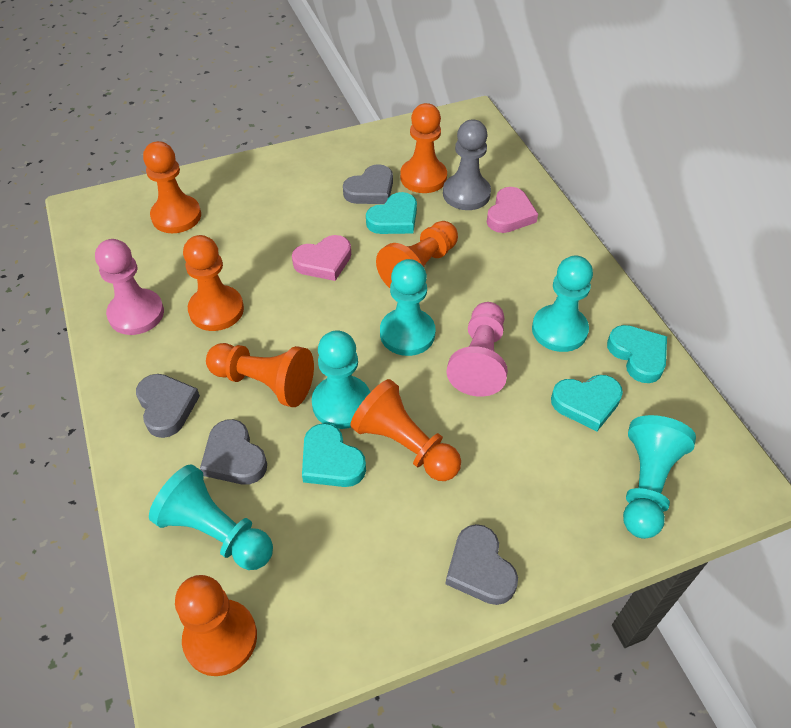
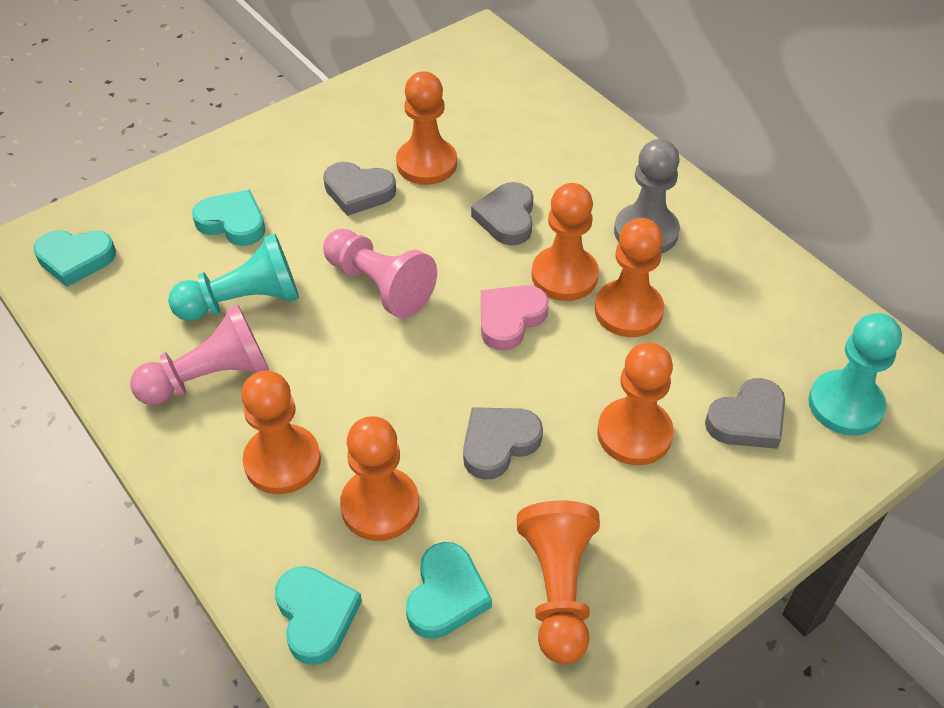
pink heart: [292,235,351,281] [487,187,538,233] = 2 -> [481,285,549,351] = 1
turquoise pawn: [149,464,273,570] [312,330,370,429] [380,259,436,356] [532,256,593,352] [623,415,696,539] = 5 -> [168,233,299,321] [808,313,902,436] = 2

